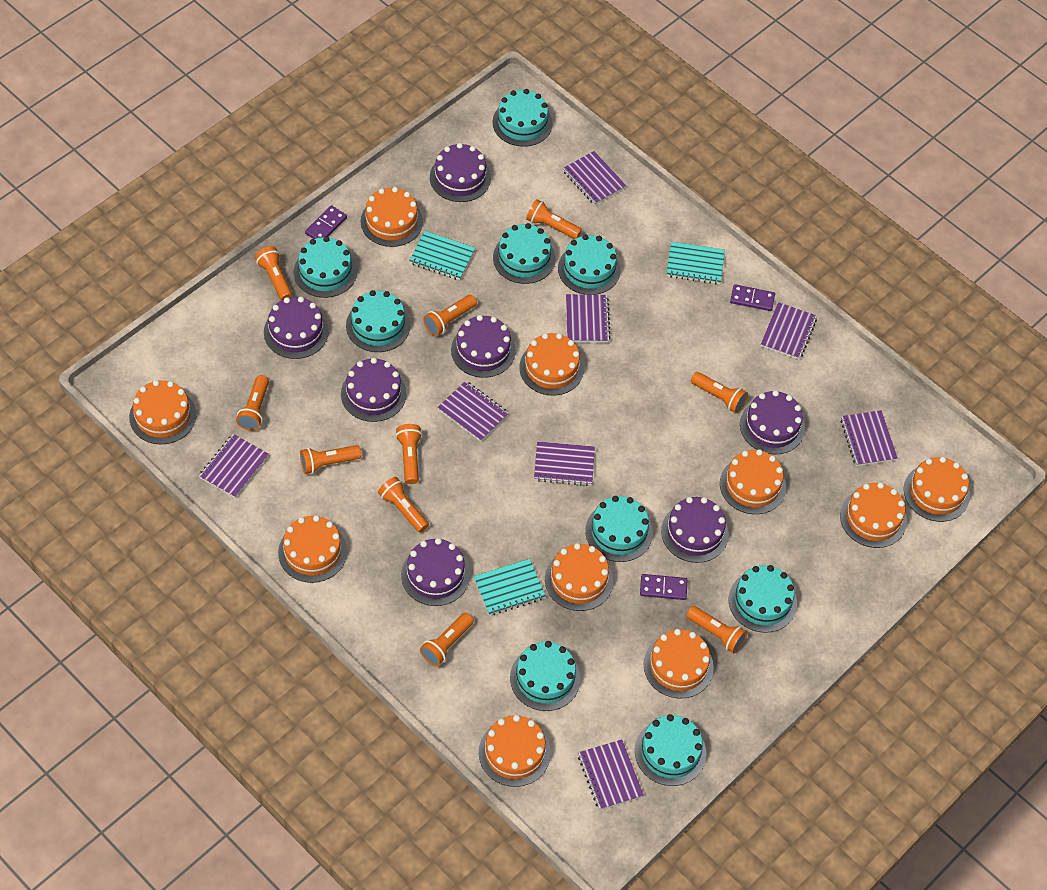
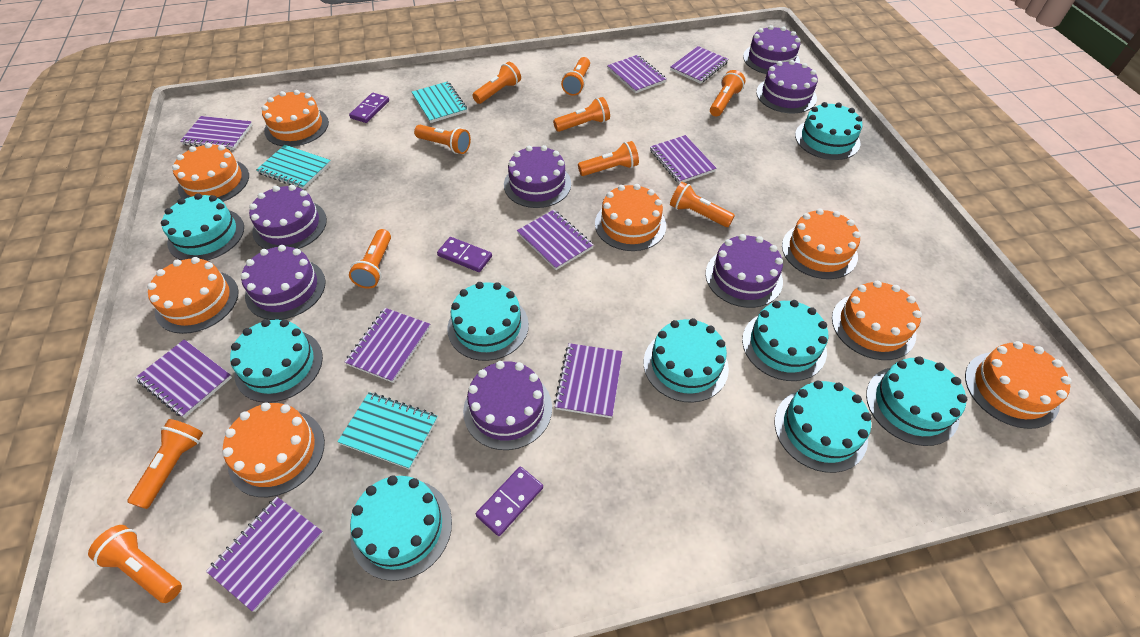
orange cake: [129,380,196,444] [278,515,347,583] [361,187,423,247] [479,715,551,787] [519,333,584,396] [545,543,613,611] [644,629,714,699] [720,449,786,514] [840,482,907,548] [904,457,970,522] = 10 -> [147,257,239,334] [172,143,249,202] [222,402,325,497] [262,90,329,147] [595,184,666,251] [782,209,861,279] [832,281,922,360] [965,341,1072,429] = 8
purple notebook: [199,434,269,498] [437,381,508,442] [534,441,595,486] [563,151,626,205] [566,294,611,343] [578,739,644,810] [761,302,817,360] [840,410,898,466] = 8 -> [135,339,232,418] [180,116,252,150] [206,497,323,612] [345,308,430,383] [517,210,593,270] [554,343,623,418] [607,55,667,93] [650,135,716,184] [670,46,728,84] = 9

